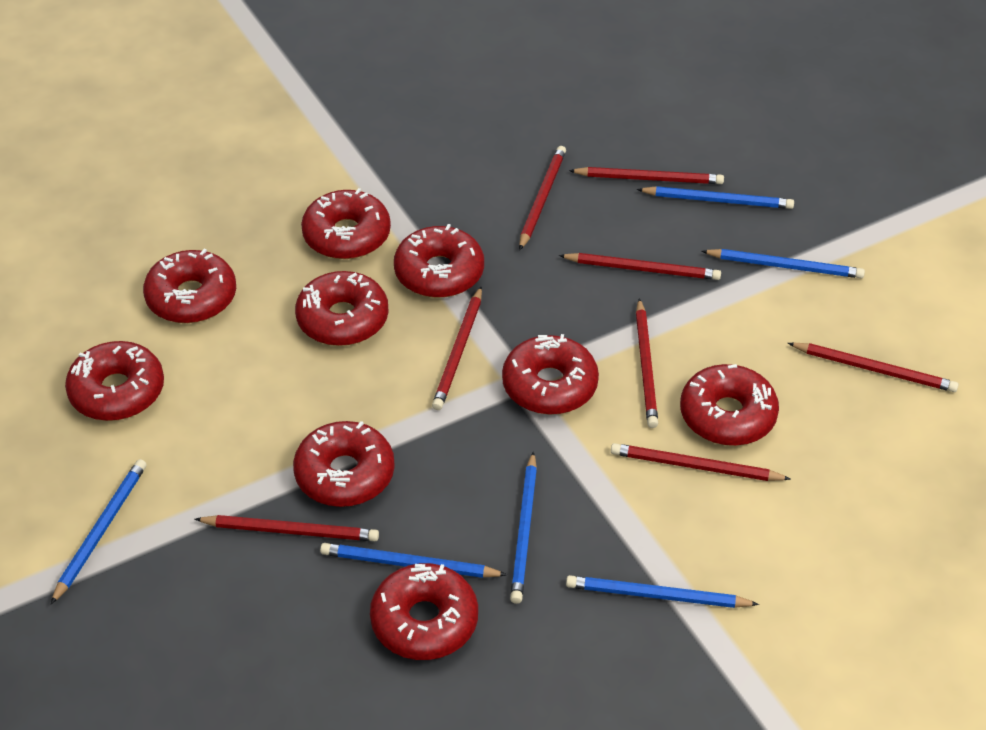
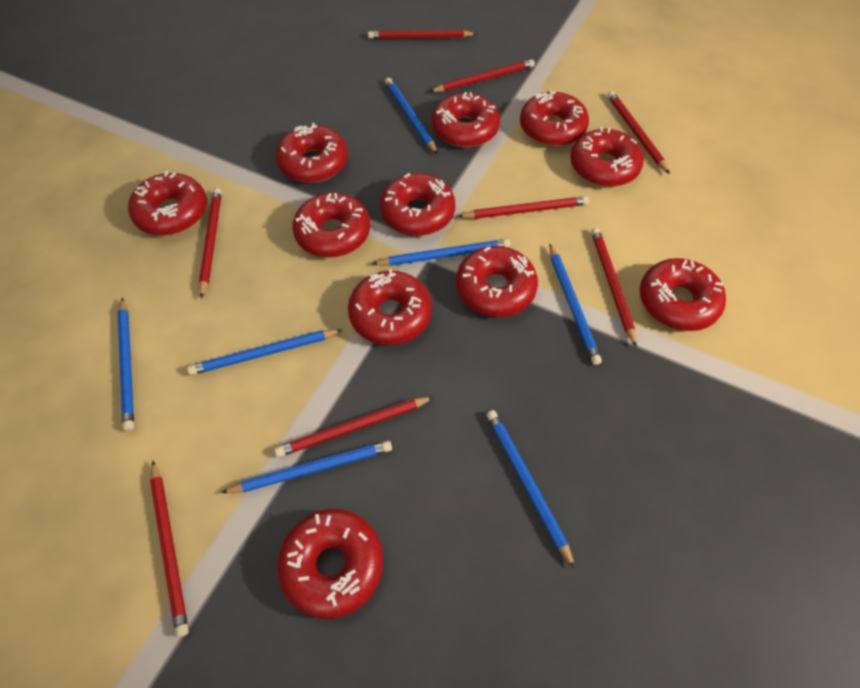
blue pencil: [51,459,147,604] [320,543,507,578] [510,452,537,604] [566,575,759,608] [637,186,794,209] [701,249,865,278] = 6 -> [118,298,134,431] [187,329,342,375] [221,441,392,493] [372,239,511,266] [385,78,437,154] [487,410,575,569] [549,244,602,365] = 7
red donut: [65,341,164,421] [143,249,236,323] [293,421,395,507] [295,271,389,346] [301,188,391,259] [370,563,478,660] [394,224,484,298] [502,334,599,415] [680,364,779,446] = 9 -> [128,171,207,236] [276,123,348,183] [277,509,383,619] [292,193,370,258] [348,269,432,345] [380,173,455,236] [432,92,500,148] [456,246,538,317] [520,89,589,146] [570,127,644,187] [640,258,726,331] = 11

